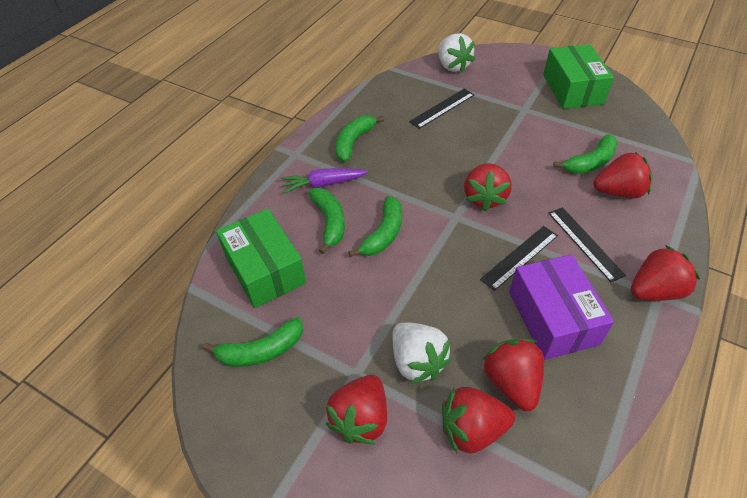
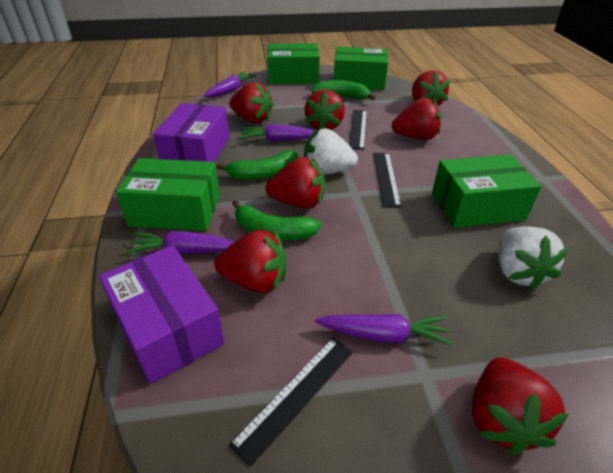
green banana: [203,317,303,367] [308,188,345,254] [335,116,384,162] [348,196,402,257] [553,134,618,174] = 5 -> [216,150,298,180] [232,200,321,240] [311,80,376,100] = 3
green box: [216,208,306,308] [543,44,614,109] = 2 -> [116,158,220,231] [267,44,320,84] [334,47,388,90] [432,154,542,228] = 4
purple box: [509,254,614,360] = 1 -> [99,245,224,384] [153,103,229,162] = 2
purple carrot: [281,168,368,194] = 1 -> [126,231,235,254] [204,71,257,97] [240,124,315,142] [315,314,454,346] = 4
red strawberry: [326,375,387,444] [442,387,515,453] [464,163,512,211] [482,339,544,411] [593,152,652,199] [631,245,700,301] = 6 -> [215,230,286,293] [229,82,274,123] [265,157,325,208] [305,89,345,130] [392,98,441,140] [412,70,450,106] [472,358,569,454] = 7

